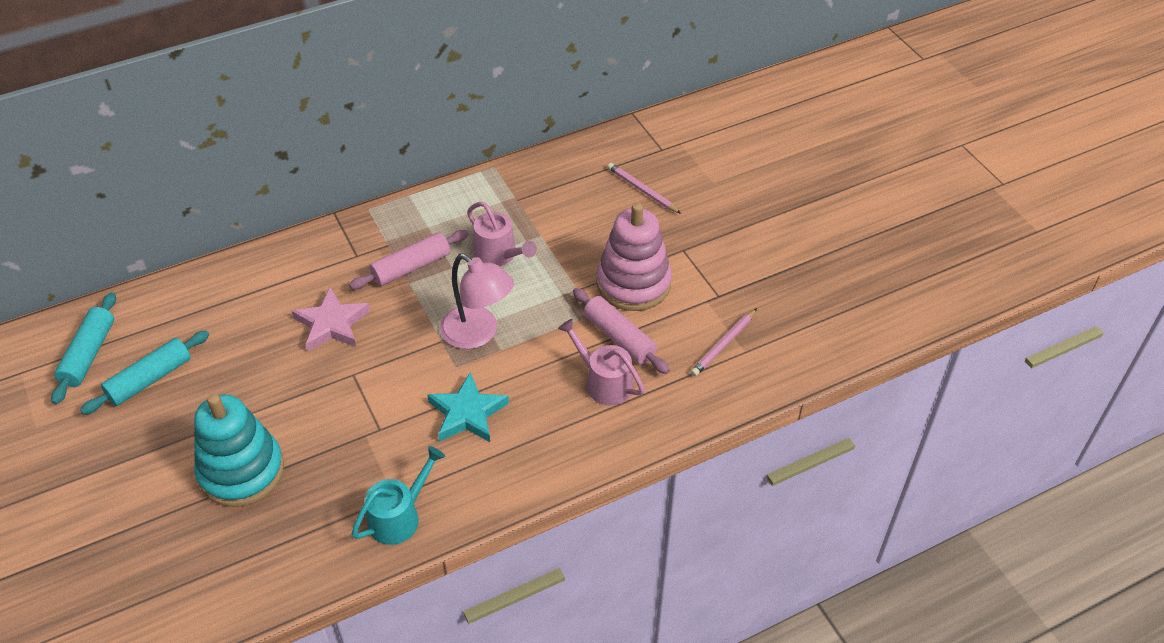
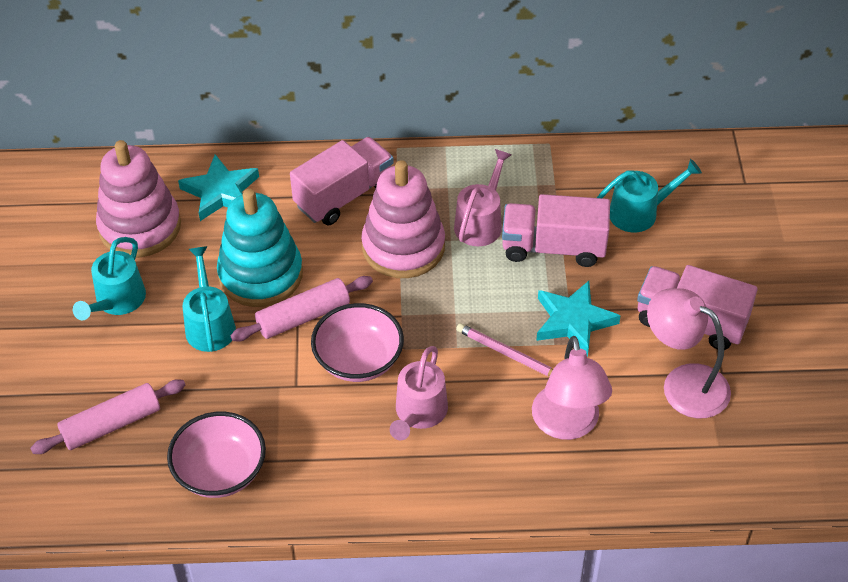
pink bowl: none = 0 -> [167,412,266,498] [311,303,404,382] = 2
pink lamp: [440,254,514,349] = 1 -> [532,336,612,440] [647,288,731,418] = 2
pink pencil: [607,163,681,214] [691,308,757,376] = 2 -> [456,323,553,377] = 1
pink stacking toy: [596,203,672,311] = 1 -> [96,140,181,257] [361,160,445,278] = 2
pink star: [292,287,370,351] = 1 -> none = 0
pink truck: none = 0 -> [290,137,394,225] [502,194,610,267] [637,265,758,350] = 3
turquoise rolling pin: [51,292,116,404] [80,330,209,415] = 2 -> none = 0
turquoise star: [427,373,509,442] = 1 -> [178,154,259,221] [536,281,620,357] = 2
turquoise watering can: [352,446,445,545] = 1 -> [73,237,146,320] [183,246,236,352] [597,159,702,232] = 3

